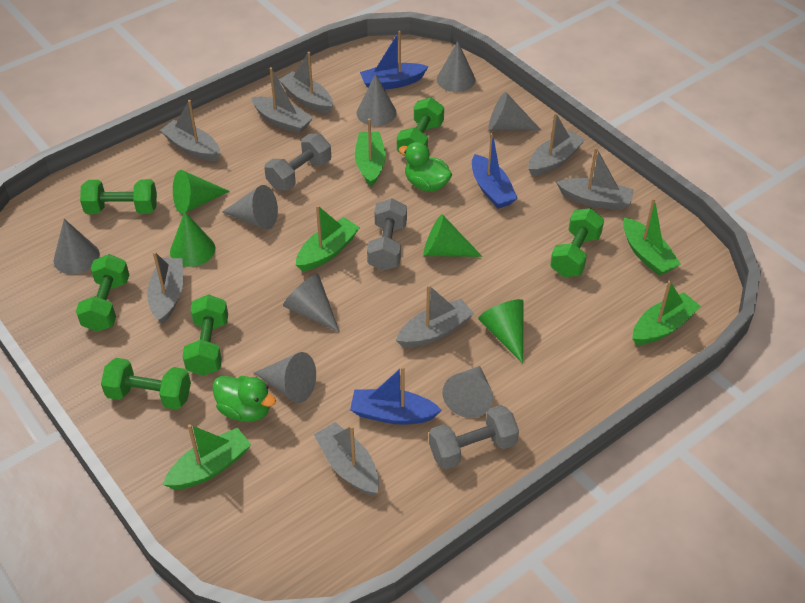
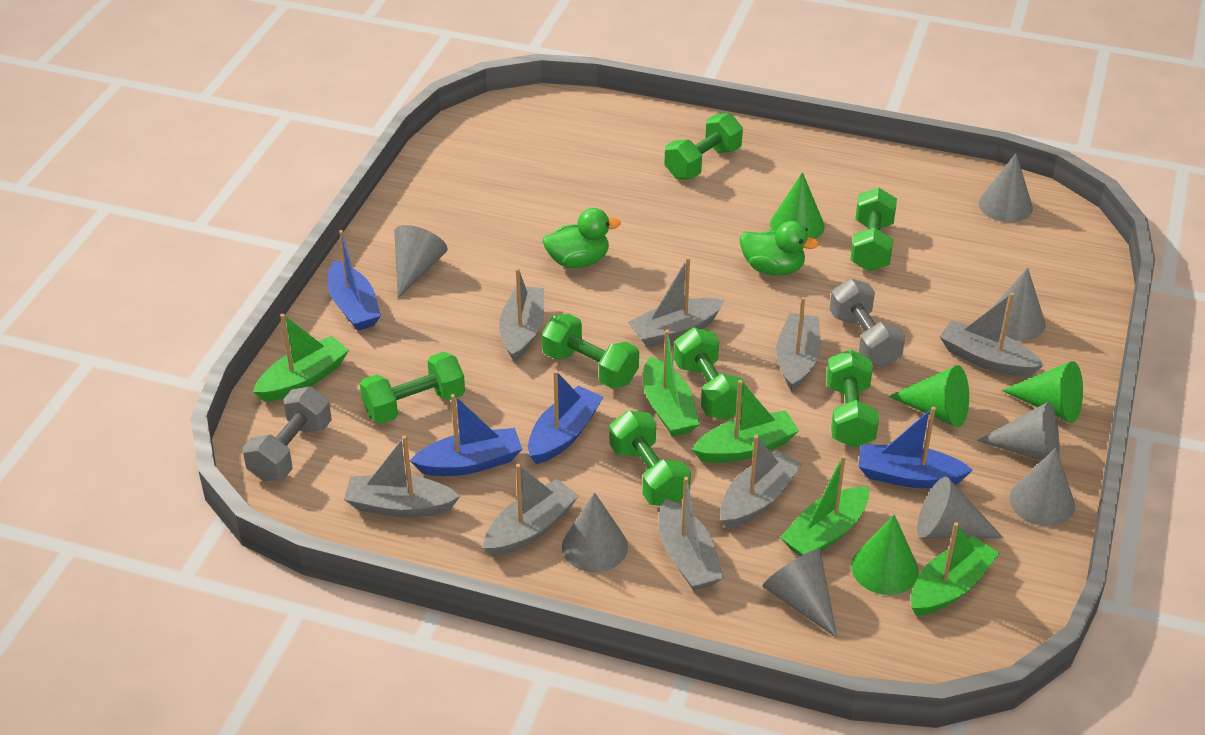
blue boat: [350,366,442,425] [360,31,429,89] [472,133,518,209] = 3 -> [327,230,381,331] [410,394,522,476] [528,370,603,464] [859,407,973,488] = 4
green dumbbell: [76,254,129,332] [80,179,157,214] [101,358,191,410] [182,294,228,376] [397,98,444,156] [550,208,604,277] = 6 -> [360,352,465,424] [542,314,639,389] [610,410,691,506] [664,113,743,180] [674,328,748,420] [826,349,879,448] [850,188,897,271] = 7
grey dumbbell: [264,134,331,191] [367,198,407,271] [429,405,519,469] = 3 -> [243,387,332,482] [829,279,905,368] = 2

